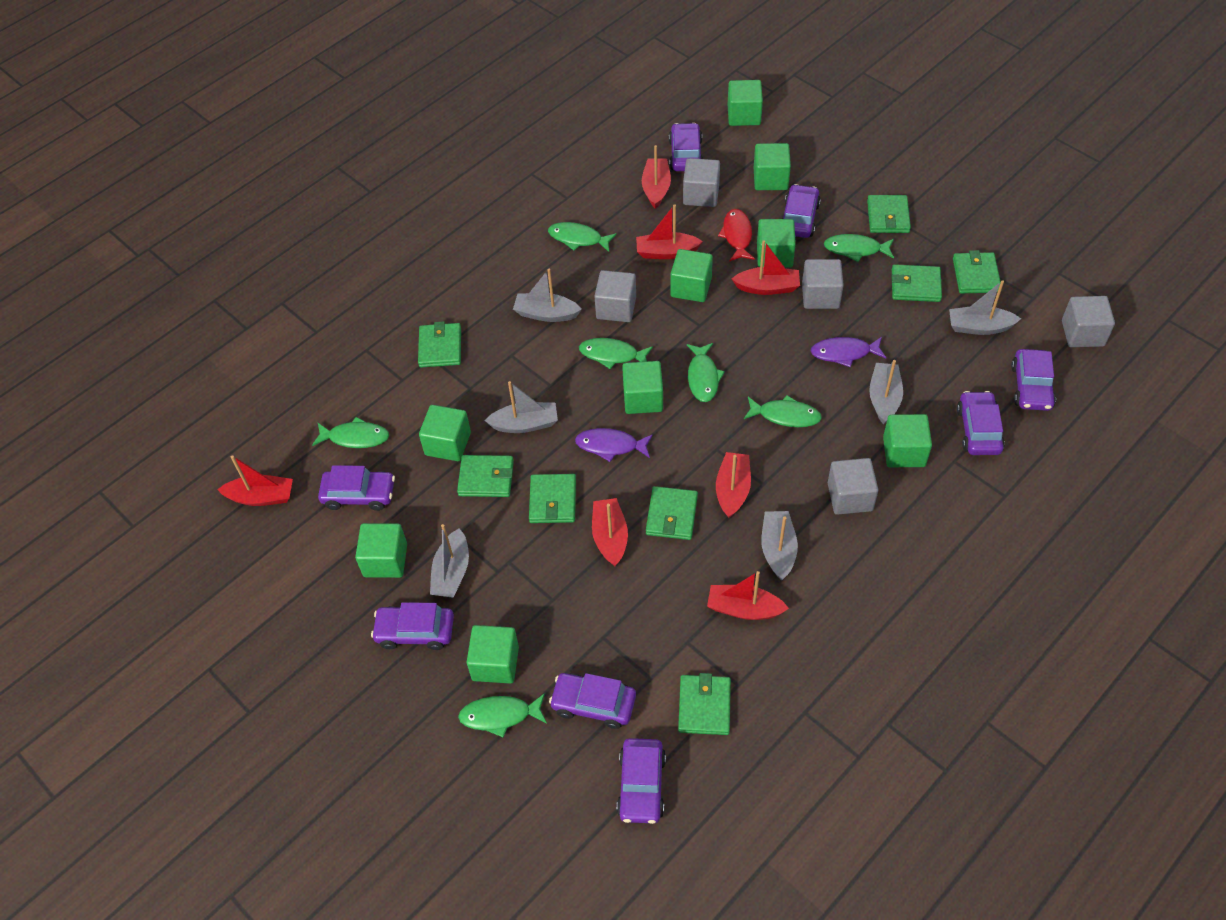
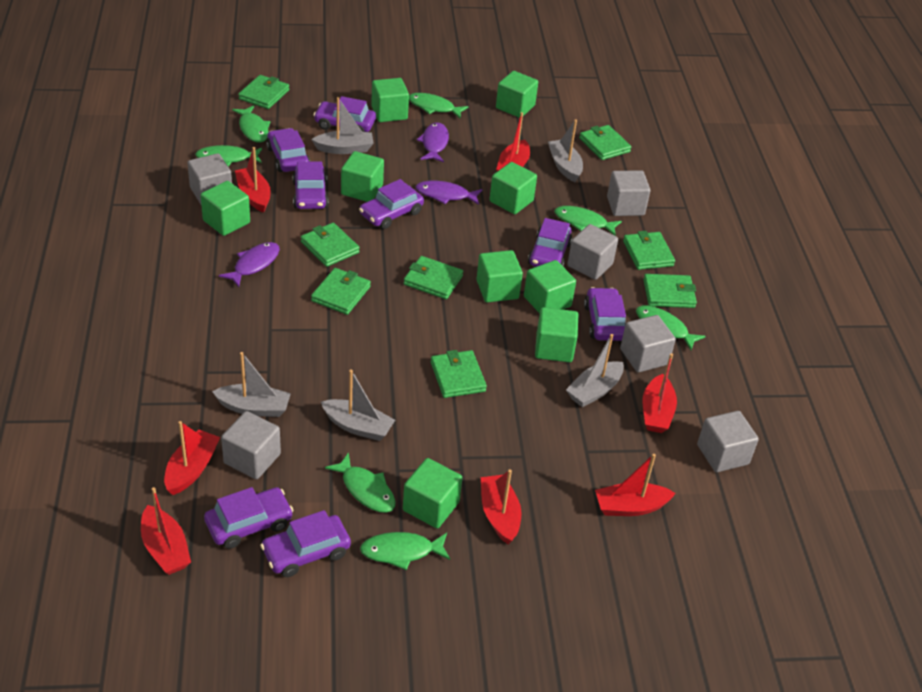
grey boat: [430,524,469,598] [485,381,558,433] [513,269,582,322] [761,511,798,580] [869,360,903,425] [949,280,1021,335] = 6 -> [212,352,291,417] [311,97,374,154] [321,369,395,441] [548,119,583,182] [566,334,624,407] = 5
grey cube: [594,270,636,322] [683,158,720,207] [802,259,844,309] [828,458,878,515] [1062,296,1115,347] = 5 -> [187,153,232,204] [221,411,281,479] [567,224,618,280] [607,170,650,216] [620,315,676,372] [697,411,759,472] = 6
purple fish: [575,428,653,462] [810,337,886,367] = 2 -> [219,242,280,287] [415,181,482,205] [417,122,449,162] = 3
red fish: [718,209,755,262] = 1 -> none = 0

